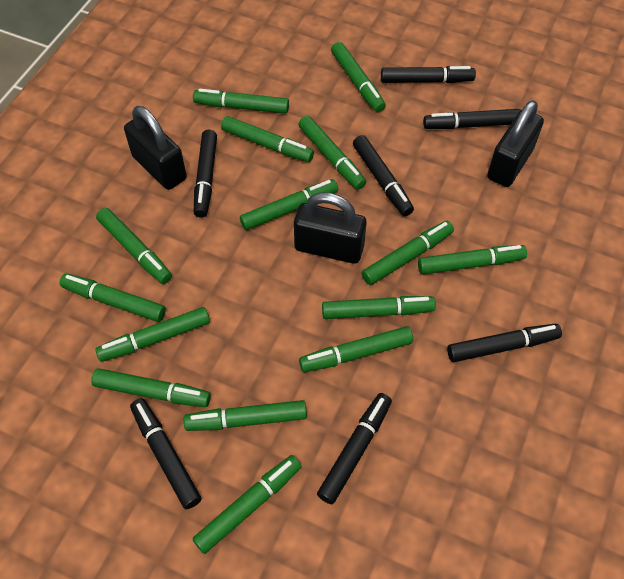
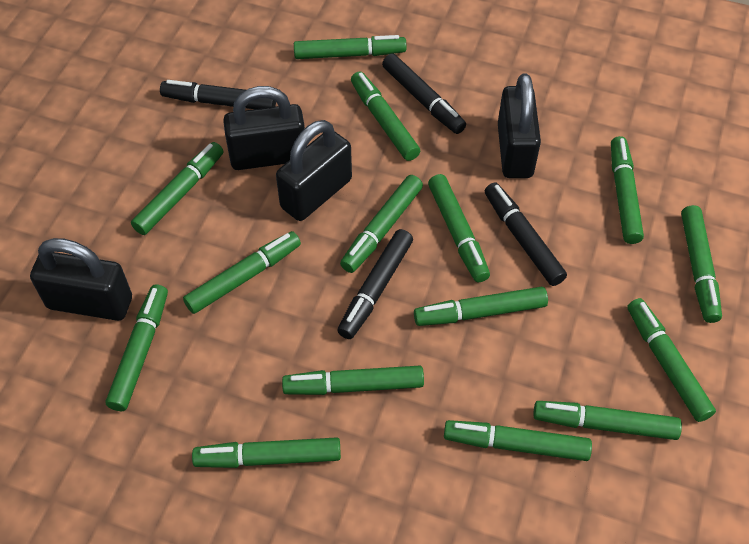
black marker: [130,398,201,509] [194,130,217,218] [317,393,392,504] [353,135,414,216] [381,66,476,83] [423,109,521,129] [447,324,562,362] = 7 -> [160,80,276,109] [337,229,413,339] [382,53,466,134] [485,183,567,286] = 4
black padlock: [124,106,187,190] [294,192,367,264] [487,100,544,187] = 3 -> [30,238,132,321] [223,86,305,170] [276,120,352,221] [498,73,541,178] = 4

